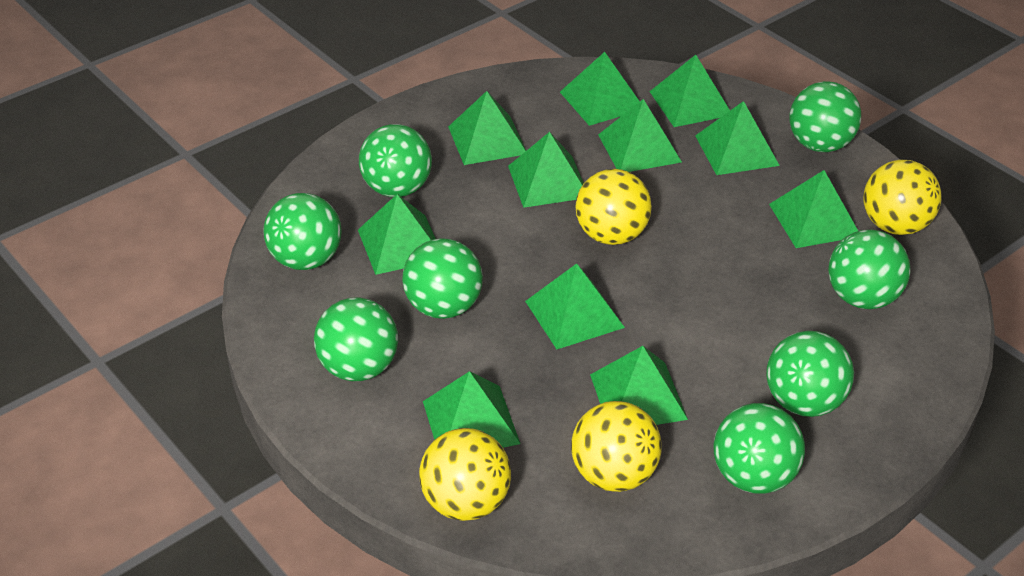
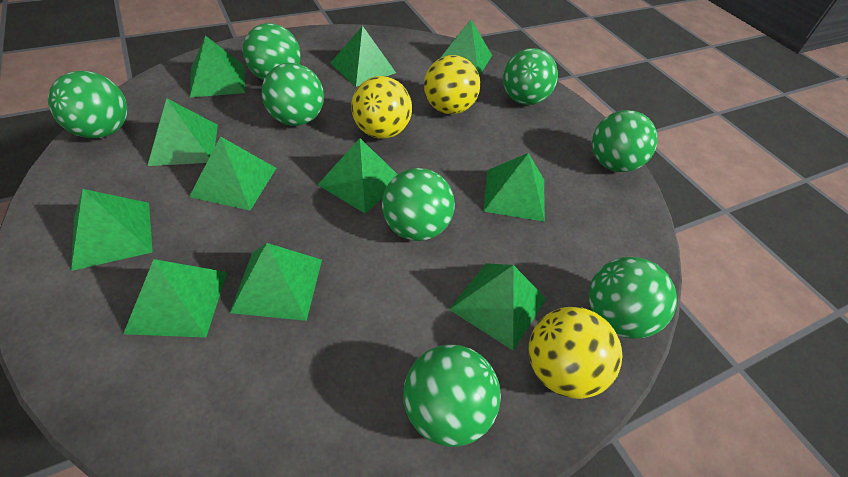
yellow ball: [419,428,511,521] [571,401,662,492] [575,169,652,245] [863,160,942,235] = 4 -> [351,76,412,139] [424,55,480,114] [529,307,622,399] = 3

